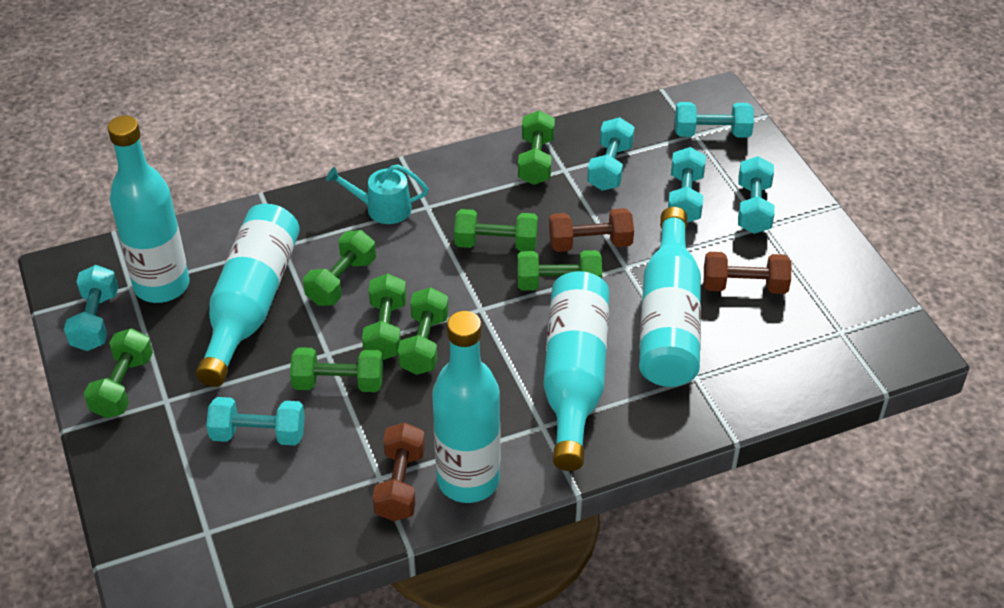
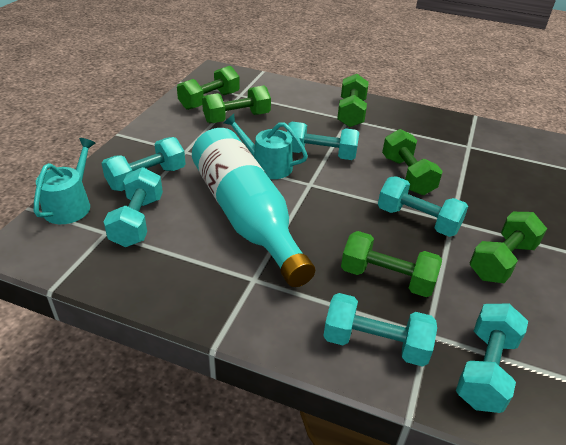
brown dumbbell: [372,423,425,521] [549,208,634,252] [704,252,791,294] = 3 -> none = 0
green dumbbell: [84,328,153,418] [290,347,383,392] [303,230,376,306] [362,273,406,360] [398,287,449,375] [454,209,538,251] [517,250,602,291] [518,110,555,185] = 8 -> [177,66,240,110] [202,85,271,123] [337,74,369,127] [341,231,442,297] [382,129,443,195] [469,212,547,283] = 6
turquoise bottle: [108,116,190,303] [196,204,300,387] [432,311,500,503] [543,271,609,471] [639,207,701,387] = 5 -> [192,128,315,287] = 1
turquoise watering can: [326,164,428,224] = 1 -> [34,138,96,224] [224,114,308,179] = 2

